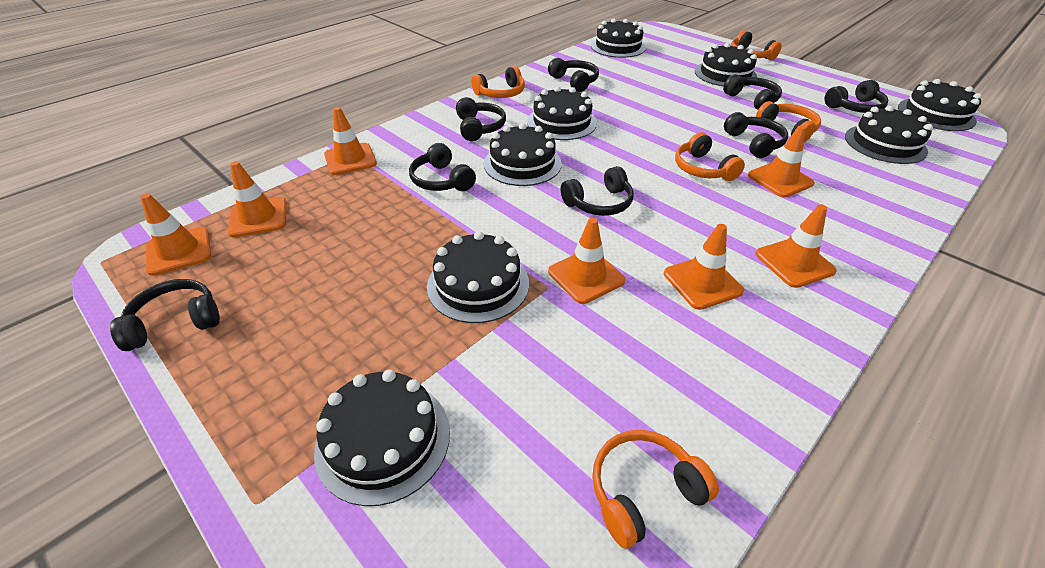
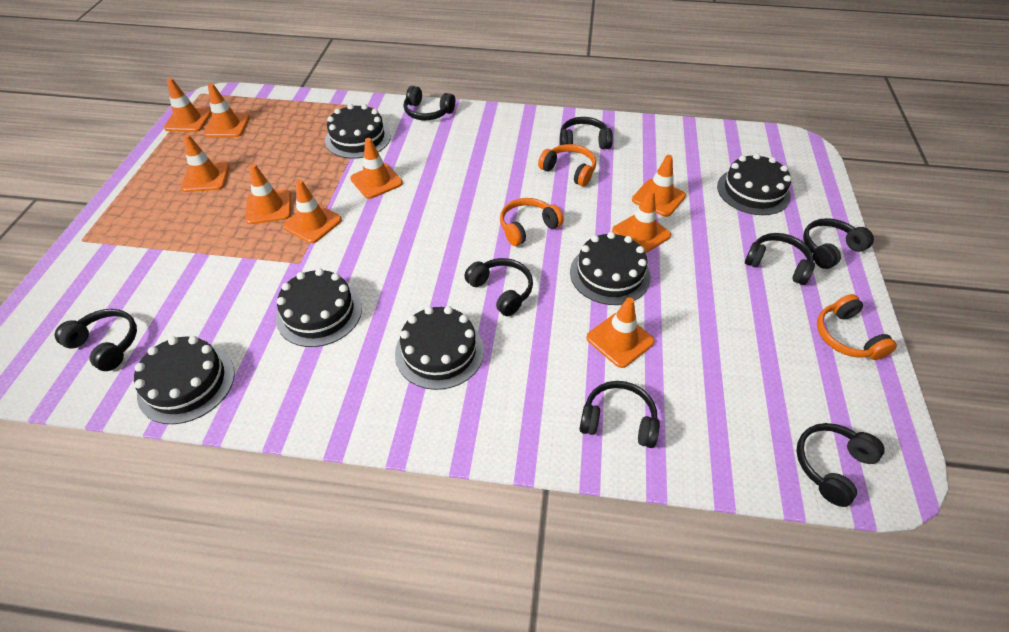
black cake: [314,370,450,506] [427,231,529,323] [484,123,562,186] [527,86,597,140] [591,19,646,58] [695,43,757,87] [845,106,933,164] [898,79,982,131] = 8 -> [134,336,235,424] [276,268,362,347] [325,104,391,159] [395,306,484,390] [570,232,651,305] [717,153,791,215] = 6
orange headphones: [471,66,525,98] [592,430,719,548] [675,132,745,181] [731,30,782,60] [756,101,821,142] = 5 -> [500,198,564,246] [538,144,596,186] [817,294,897,360] = 3
orange traffic cone: [140,193,211,276] [228,161,287,237] [324,107,377,175] [548,218,626,304] [664,224,744,310] [748,126,815,198] [755,204,837,288] = 7 -> [164,78,212,132] [181,134,230,192] [203,83,250,137] [245,164,291,224] [283,180,342,243] [350,138,403,199] [586,297,655,368] [612,190,671,253] [632,155,686,217] = 9

